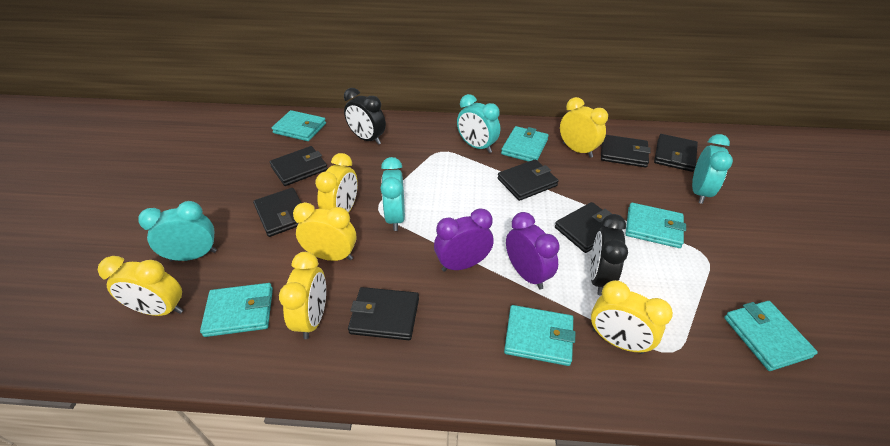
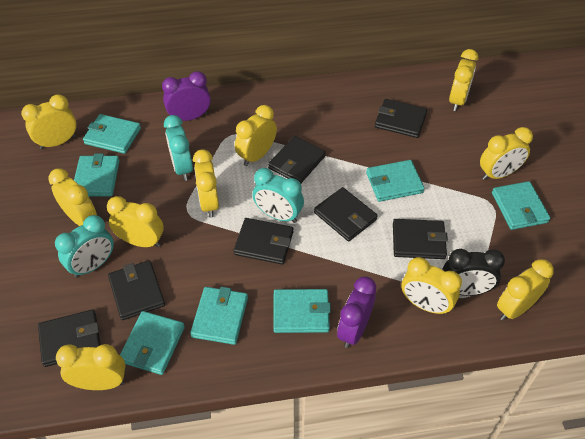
black clock: [344,88,386,145] [590,214,628,295] = 2 -> [443,249,505,296] = 1
turquoise clock: [138,201,217,261] [380,157,405,231] [457,94,500,153] [692,134,733,204] = 4 -> [55,215,114,278] [164,115,193,181] [253,168,304,223] = 3
turquoise wallet: [200,283,273,337] [272,110,326,141] [501,126,549,162] [504,305,575,366] [626,203,686,248] [724,301,818,371] = 6 -> [74,154,119,196] [83,114,141,154] [120,311,185,375] [190,287,248,345] [273,289,331,333] [366,160,425,202] [492,181,550,230] = 7
yellow clock: [98,256,183,316] [279,252,326,339] [293,202,357,261] [315,153,358,213] [560,97,608,158] [591,280,673,354] = 6 -> [21,94,76,149] [48,169,97,226] [56,344,125,390] [107,196,164,247] [193,149,219,218] [235,105,277,166] [401,257,462,315] [449,49,479,111] [480,127,533,180] [497,259,554,321] = 10

